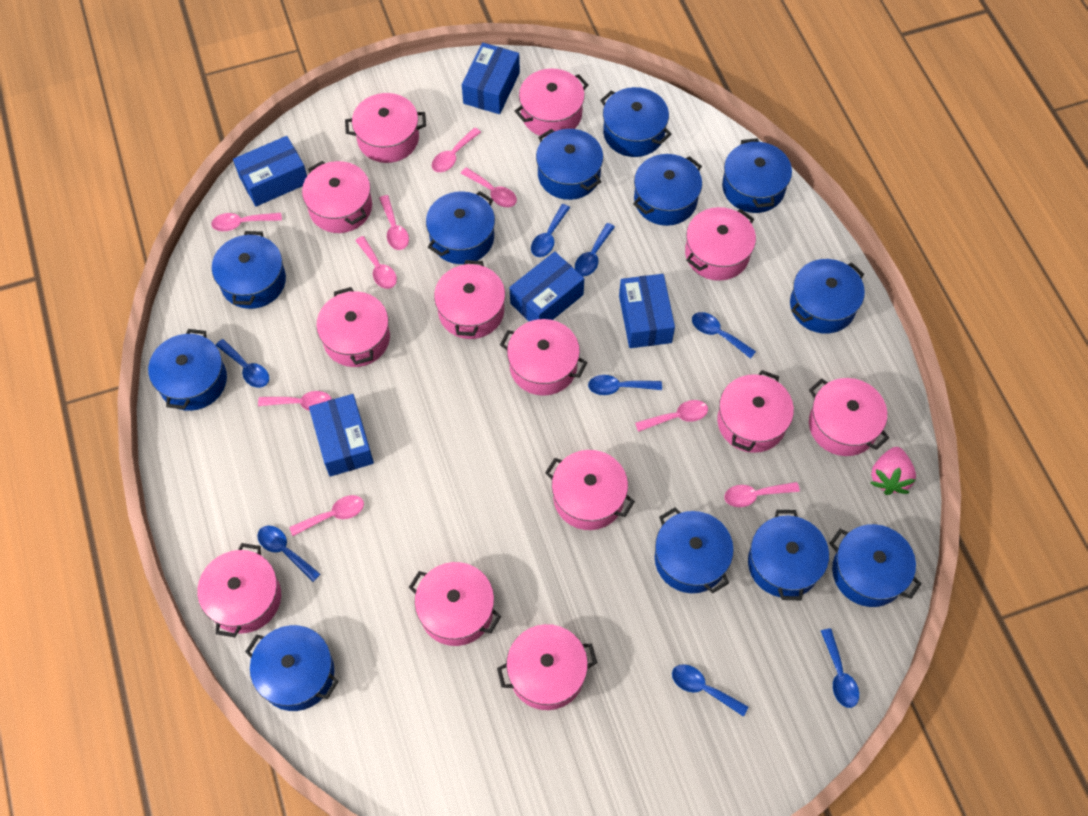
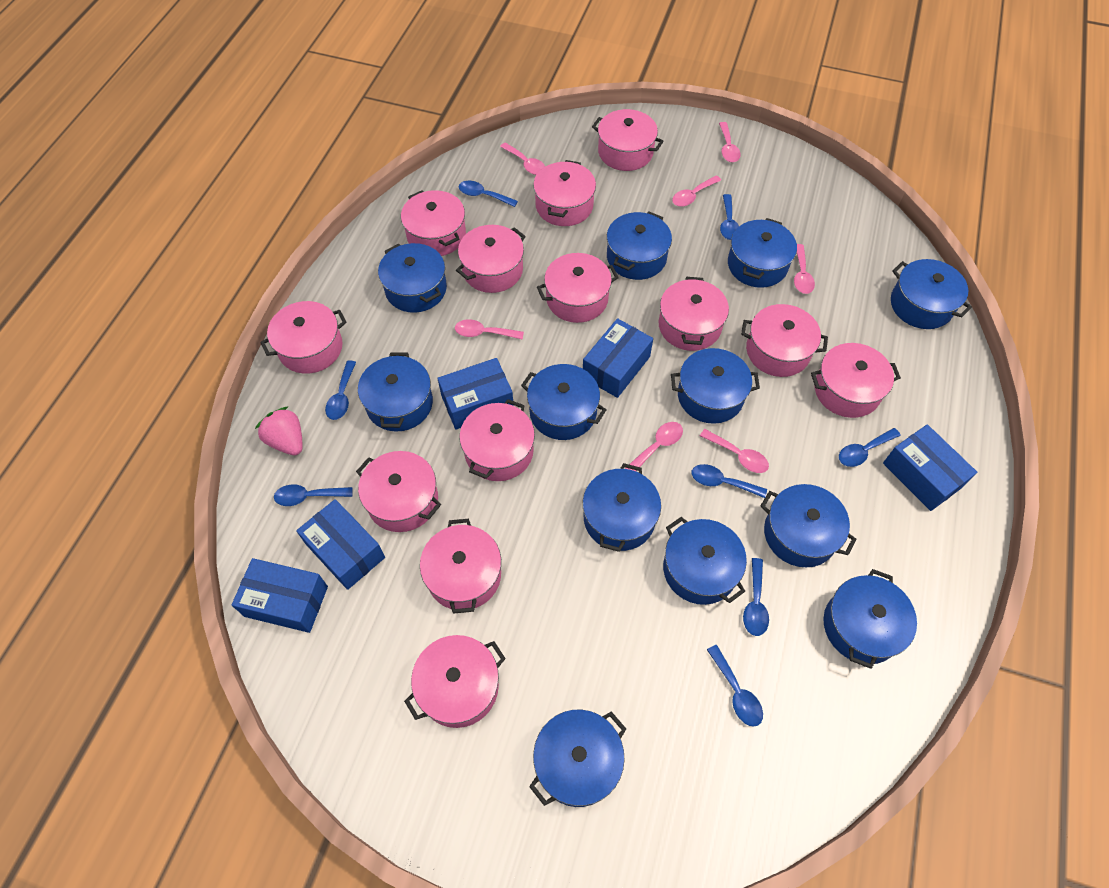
pink spoon: [211,213,282,231] [258,391,332,411] [289,495,364,536] [355,236,397,289] [379,195,409,250] [432,128,481,172] [461,168,517,207] [635,400,708,432] [724,482,800,507] = 9 -> [455,319,524,340] [500,142,546,175] [625,422,683,471] [672,176,721,207] [700,429,769,473] [719,122,741,162] [794,244,815,294] = 7

